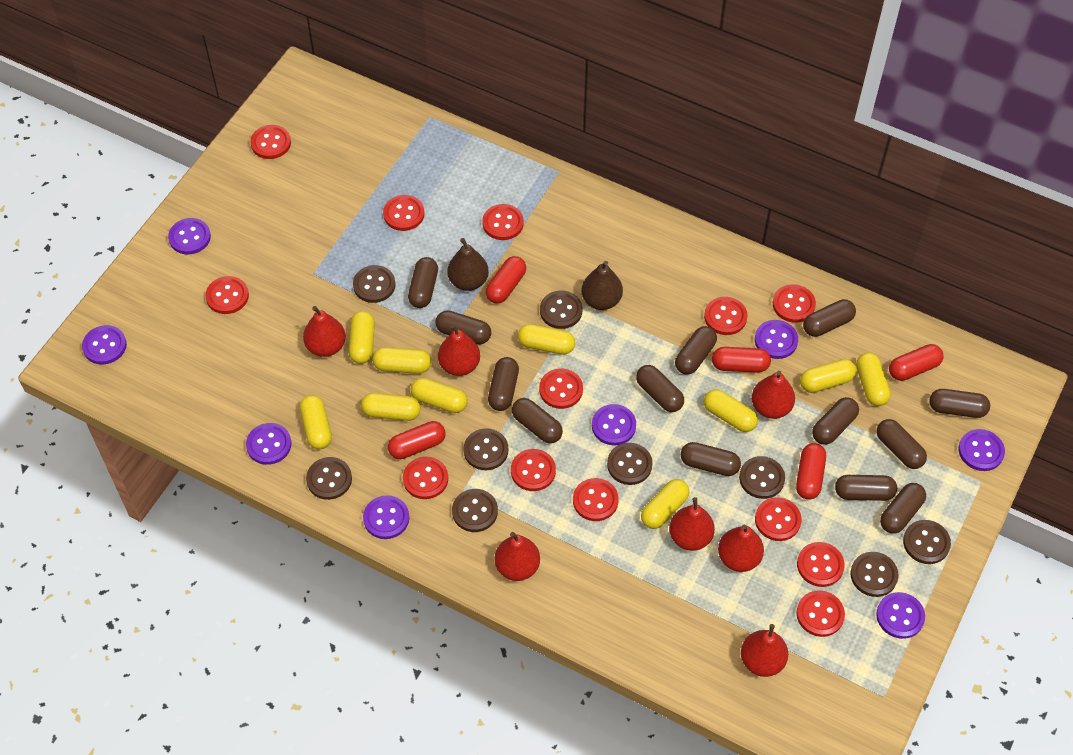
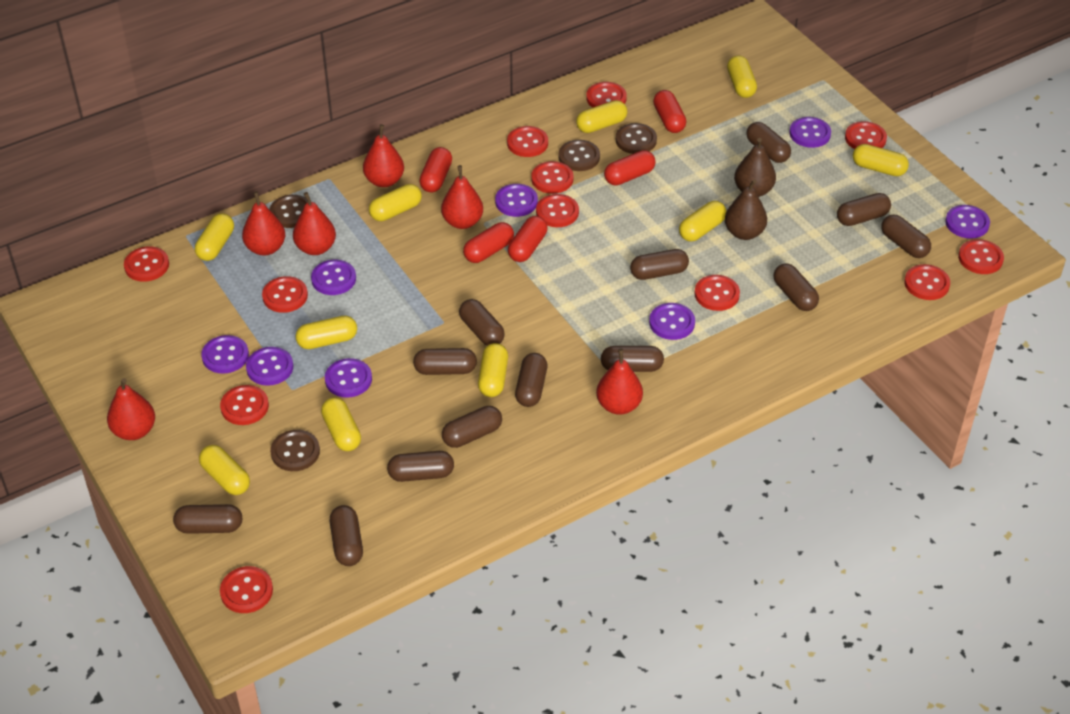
brown button: [306,457,352,500] [353,265,395,303] [452,489,498,532] [463,428,508,470] [540,291,582,329] [607,443,653,485] [739,456,785,499] [851,552,899,597] [903,520,951,564] = 9 -> [269,195,308,228] [270,430,320,471] [558,140,600,171] [616,123,657,154] = 4
red button: [205,276,249,314] [250,125,291,159] [383,195,425,231] [403,457,448,499] [482,204,524,240] [511,449,556,491] [539,368,583,409] [573,478,619,521] [704,297,748,335] [755,497,802,541] [773,284,816,323] [796,590,845,637] [797,542,845,587] = 13 -> [124,246,169,282] [220,385,269,425] [220,566,273,613] [262,276,308,313] [507,126,548,157] [531,161,574,194] [536,194,579,227] [586,82,627,108] [694,275,740,311] [845,121,887,149] [904,264,950,300] [958,239,1004,274] = 12
red pear: [303,306,346,357] [438,324,480,376] [495,532,540,581] [669,497,715,551] [718,524,764,572] [741,624,788,677] [752,371,795,419] = 7 -> [107,378,155,440] [242,192,285,255] [293,192,336,255] [363,124,404,187] [441,165,483,229] [596,349,643,415] = 6

